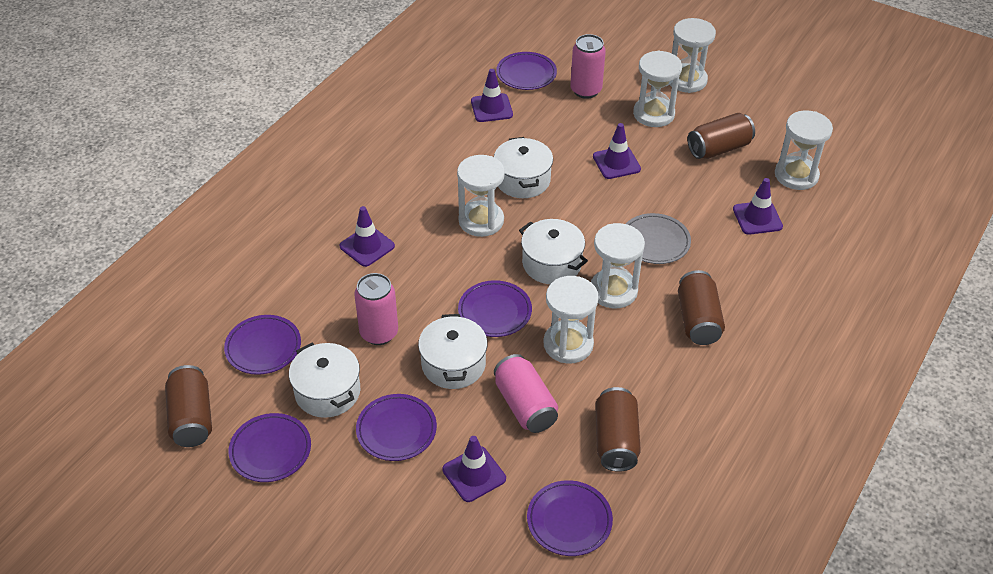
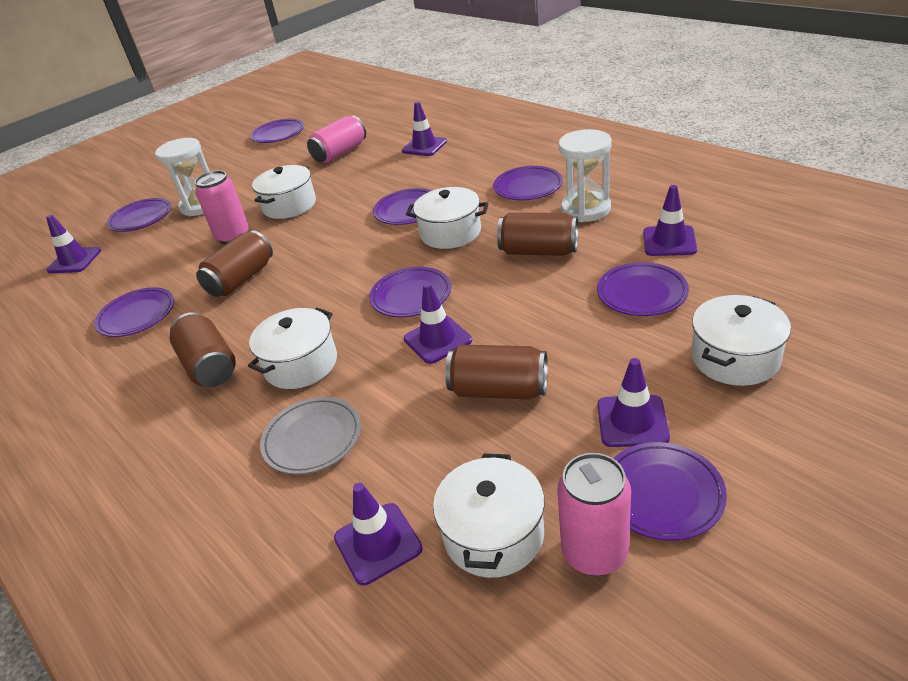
purple plate: [224,315,301,375] [228,413,311,482] [356,394,437,461] [458,280,532,337] [496,52,557,90] [527,480,613,556] = 6 -> [94,287,174,337] [107,198,171,232] [250,119,304,143] [369,267,451,317] [373,188,432,225] [493,166,563,200] [597,262,689,316] [613,442,727,541] = 8
purple traffic cone: [340,206,395,267] [442,436,506,502] [471,69,513,122] [593,123,641,179] [733,178,783,235] = 5 -> [46,215,101,273] [334,483,423,585] [402,101,447,156] [404,283,472,364] [598,358,670,447] [643,185,697,256] = 6
white hourglass: [457,155,505,237] [543,276,599,364] [591,223,645,308] [633,50,682,127] [669,18,716,93] [775,110,833,190] = 6 -> [155,138,210,216] [558,129,612,222] = 2
white pot: [289,343,360,418] [418,314,488,389] [494,137,553,198] [519,219,588,284] = 4 -> [248,308,337,389] [252,165,316,219] [406,187,489,249] [433,454,545,578] [691,295,791,386] = 5

